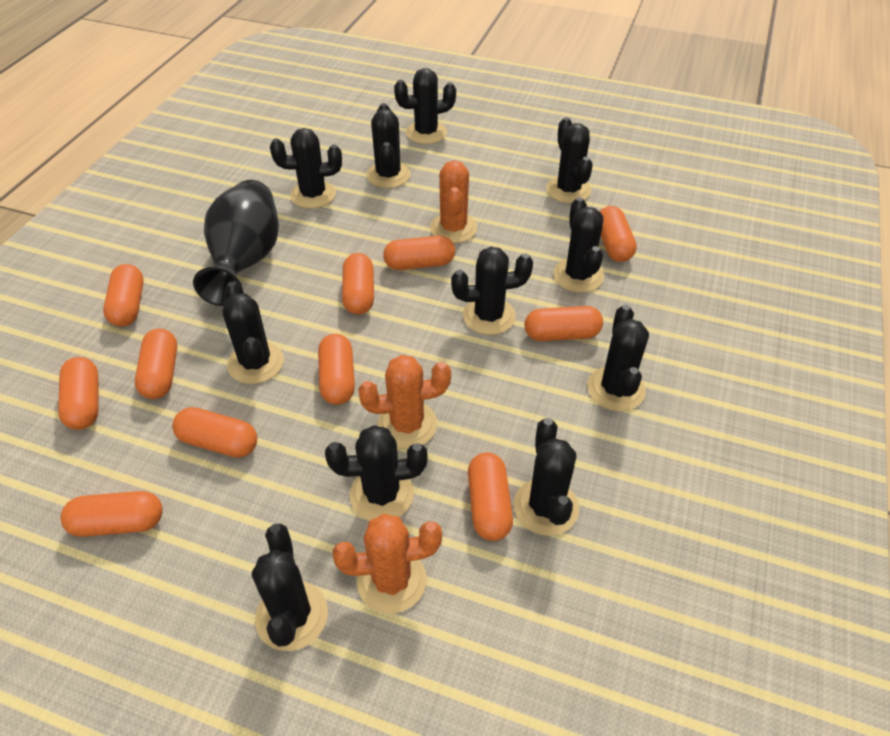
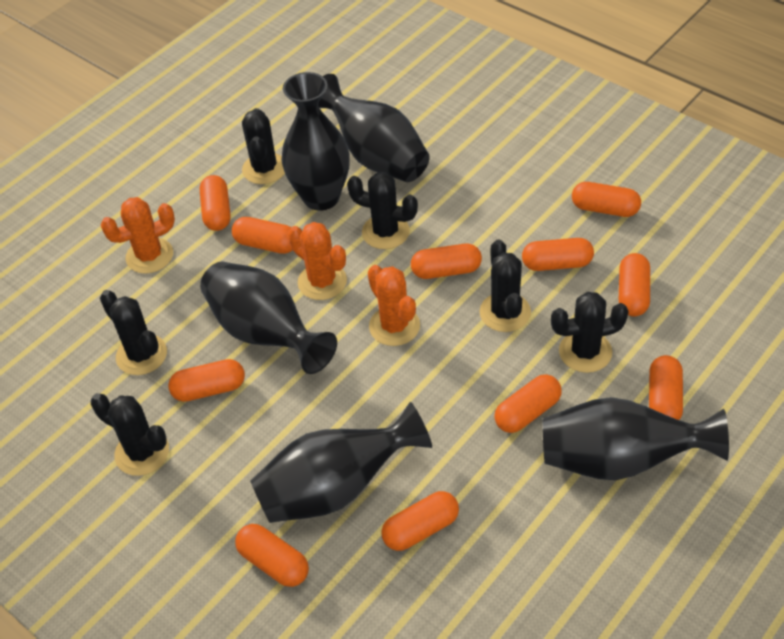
black cactus: [223,281,284,384] [252,524,328,651] [270,128,342,209] [325,425,428,521] [366,103,410,188] [394,68,456,144] [451,247,533,335] [514,418,579,536] [546,117,593,203] [553,197,604,293] [587,305,649,412] = 11 -> [91,393,169,476] [100,290,167,375] [242,108,285,184] [347,172,418,249] [479,239,531,332] [551,292,628,373] = 6
black vase: [193,180,279,306] = 1 -> [200,262,337,374] [250,402,432,523] [281,72,350,211] [318,74,430,182] [542,397,729,480] = 5

